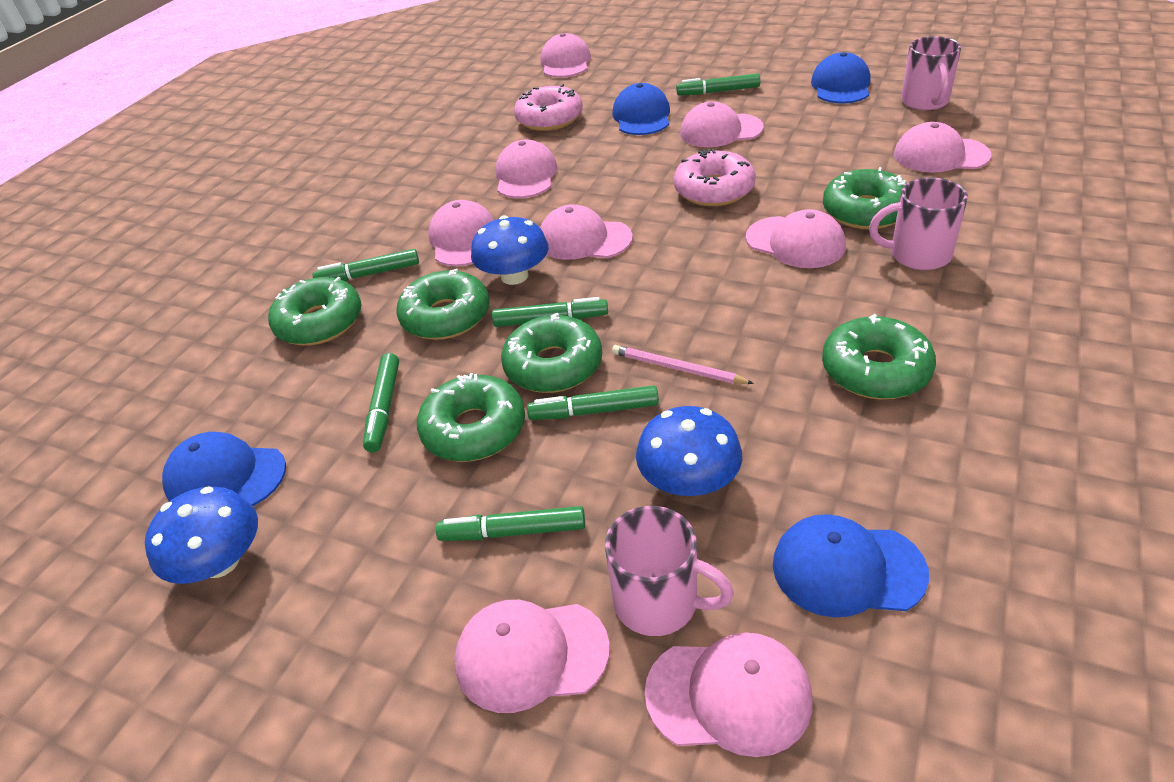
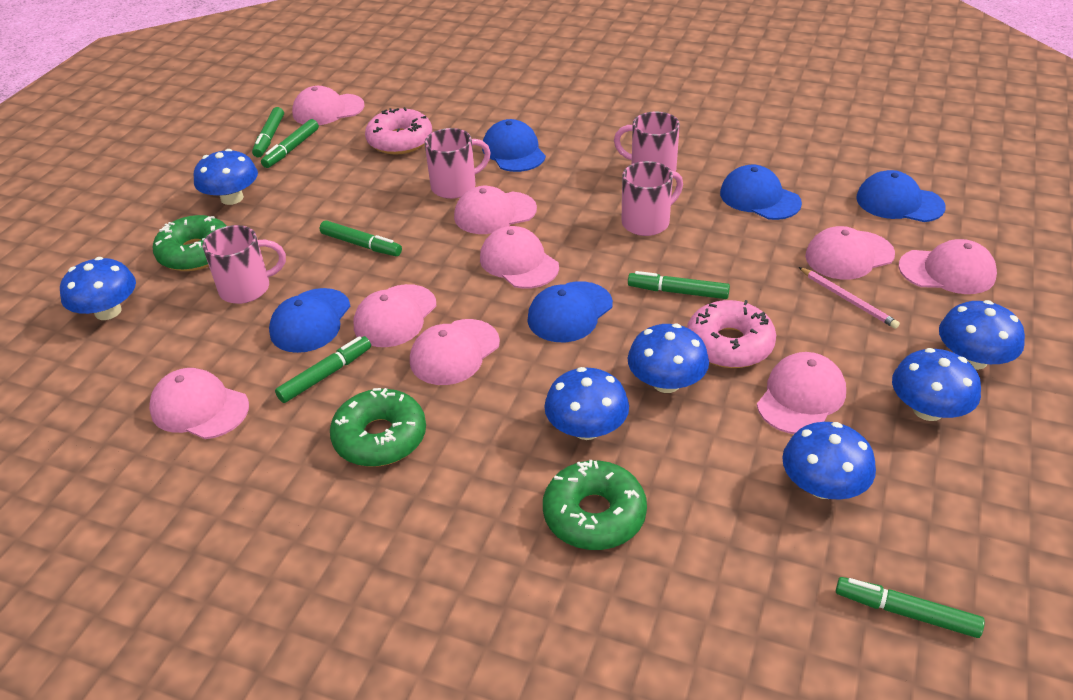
blue cap: [162,432,286,506] [612,83,670,135] [773,514,929,617] [811,52,870,103] = 4 -> [269,288,350,353] [482,119,546,172] [527,281,613,342] [720,165,802,220] [856,170,946,222] = 5
blue mushroom: [145,486,258,584] [471,216,549,285] [636,406,742,496] = 3 -> [60,257,136,320] [194,149,258,205] [544,367,629,440] [628,324,709,393] [782,422,876,500] [892,348,981,421] [939,300,1025,370] = 7
green donut: [268,277,362,345] [396,269,490,340] [417,373,525,462] [501,313,602,393] [822,314,936,399] [823,167,907,229] = 6 -> [153,215,227,271] [330,388,426,467] [543,460,647,550] = 3
pink mug: [605,506,734,636] [869,178,968,270] [901,36,961,110] = 3 -> [202,225,286,304] [425,128,491,199] [614,112,680,172] [622,161,683,236] = 4

